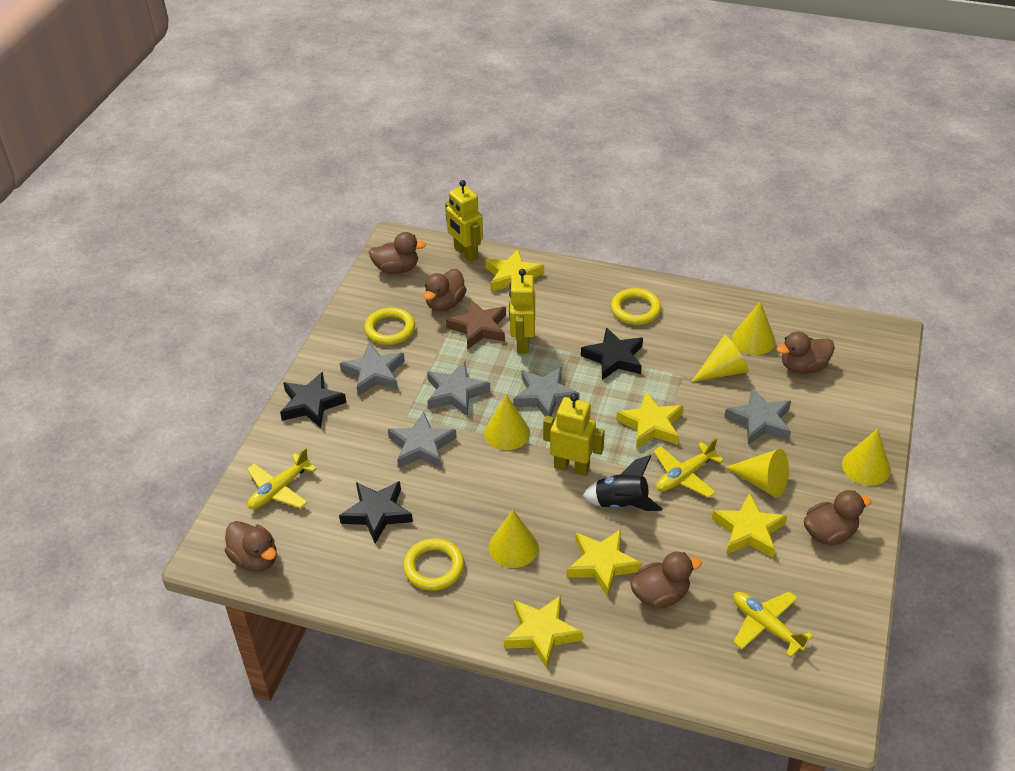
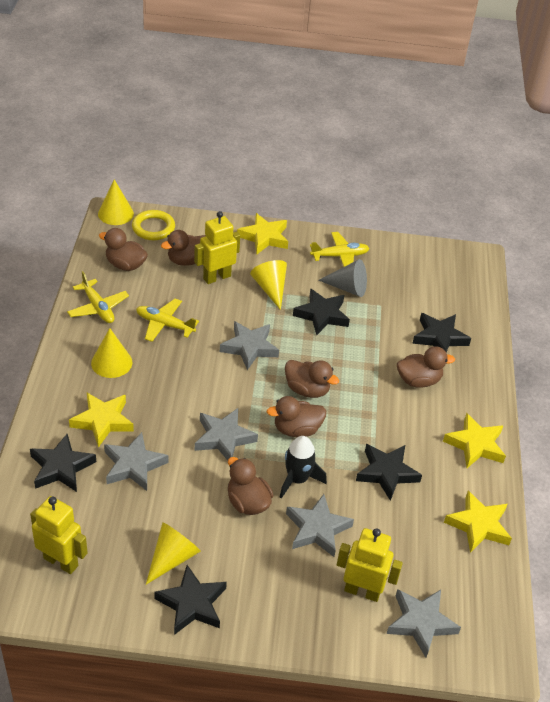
black star: [280,372,346,428] [339,481,413,543] [581,327,643,380] = 3 -> [30,434,96,492] [154,565,227,635] [293,288,350,335] [356,444,422,501] [412,313,471,352] = 5
brown star: [446,299,506,350] = 1 -> none = 0
grey cone: none = 0 -> [319,259,367,297] = 1
yellow cone: [484,395,530,450] [489,510,539,568] [691,335,749,382] [725,449,789,497] [732,301,775,355] [842,429,891,486] = 6 -> [91,328,132,378] [98,179,134,225] [146,522,201,584] [250,260,287,310] = 4
yellow ring: [364,308,415,345] [403,538,464,591] [611,288,661,325] = 3 -> [132,210,175,240] = 1
yellow star: [485,249,544,292] [504,595,583,669] [567,529,642,597] [616,392,683,449] [712,493,787,558] = 5 -> [69,393,134,448] [237,213,288,254] [443,413,506,468] [444,491,512,553] = 4

